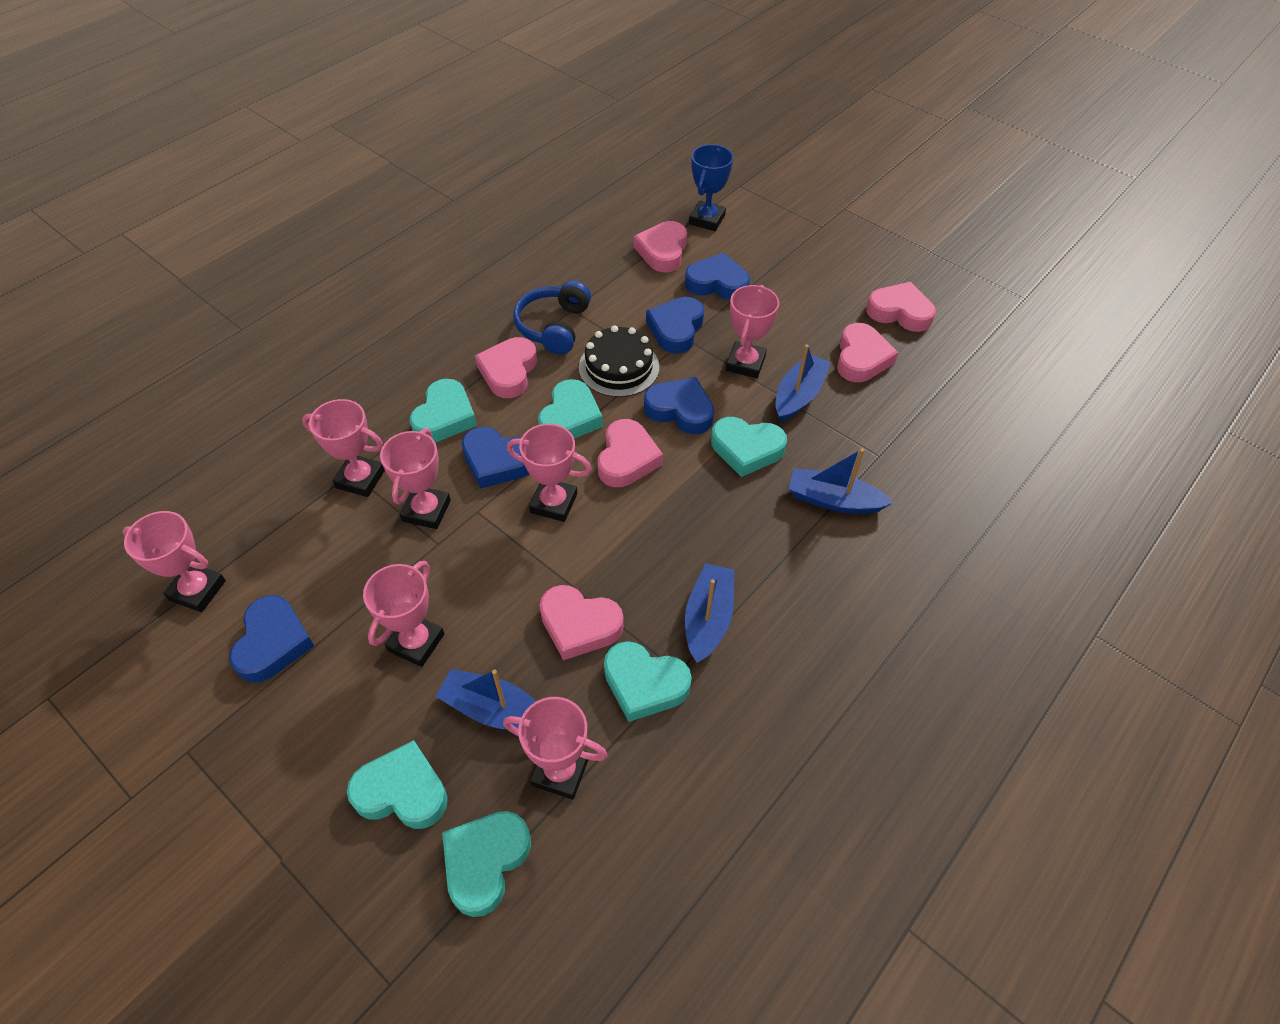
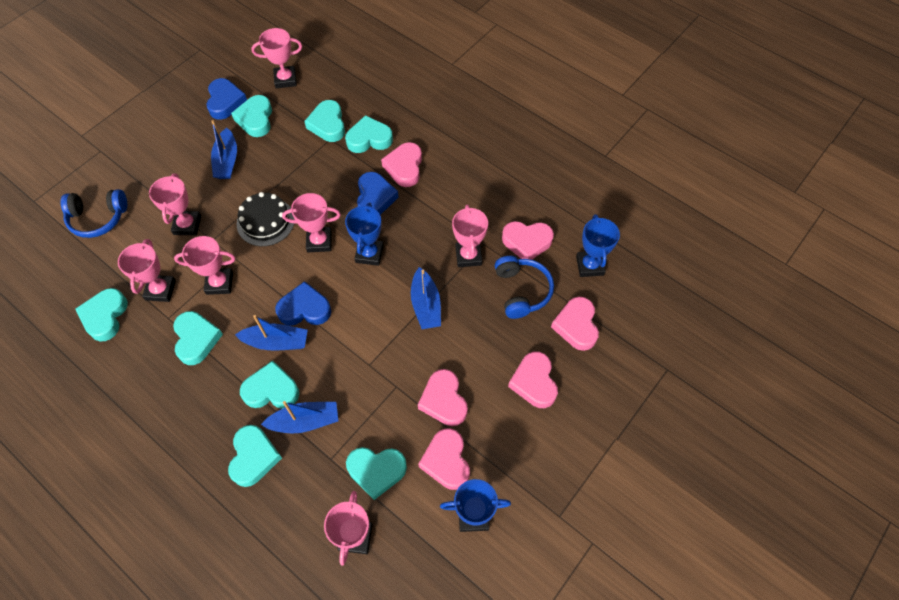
blue headphones: [513,281,591,354] = 1 -> [60,189,127,238] [495,256,554,319] = 2
blue heart: [229,595,314,683] [462,427,529,489] [644,377,714,435] [646,297,704,354] [685,253,750,300] = 5 -> [206,78,247,120] [275,281,331,326] [357,172,399,215] = 3
blue trophy: [689,144,733,231] = 1 -> [345,203,384,266] [440,479,511,532] [576,214,620,277] = 3
turquoise heart: [347,740,448,829] [409,379,477,442] [442,811,531,917] [538,379,603,439] [604,641,692,722] [711,417,787,477] = 6 -> [75,288,128,341] [173,311,223,365] [228,425,282,487] [231,95,272,137] [240,361,299,409] [304,100,345,142] [345,115,393,153] [346,447,407,500] = 8

